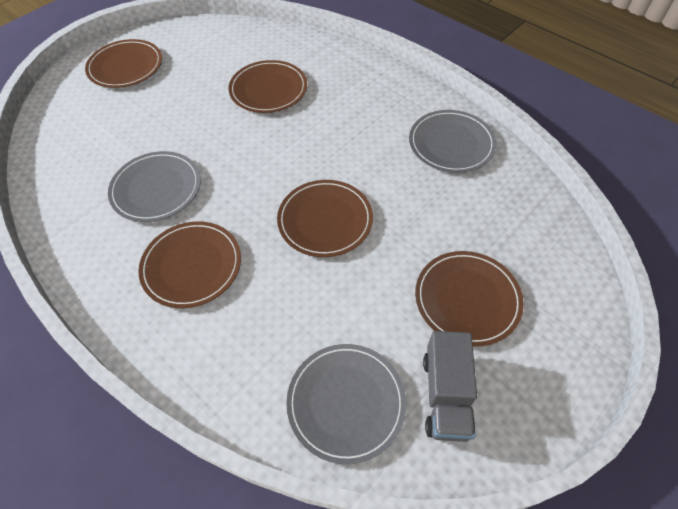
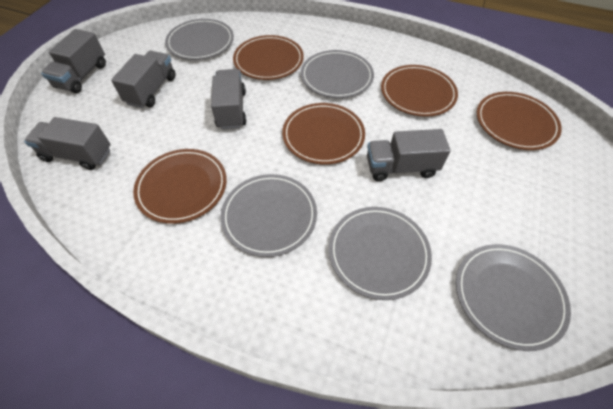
grey plate: [108,151,201,222] [286,344,407,464] [409,110,497,173] = 3 -> [165,19,234,60] [221,174,317,257] [301,50,374,98] [329,207,432,300] [456,244,571,351] = 5
grey truck: [423,331,477,442] = 1 -> [24,117,111,170] [41,29,106,93] [111,51,175,108] [211,69,246,129] [367,129,451,181] = 5

